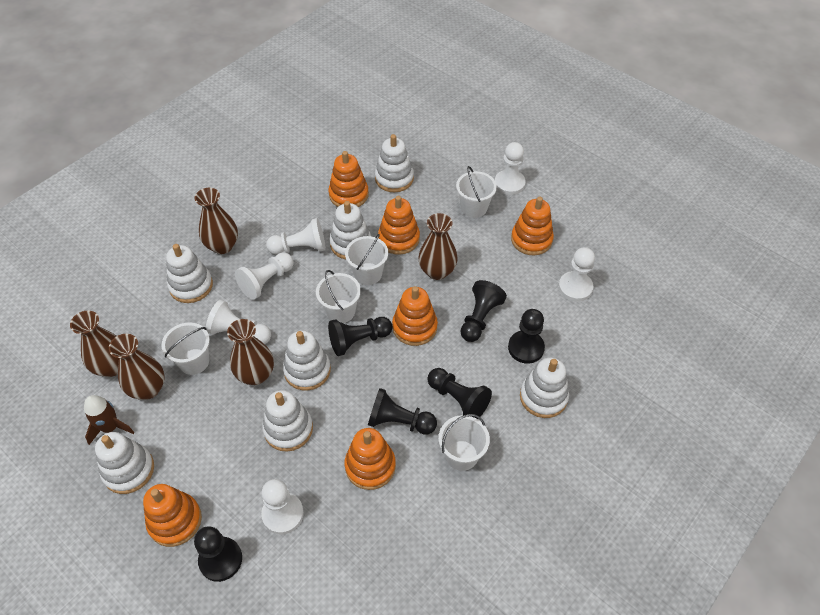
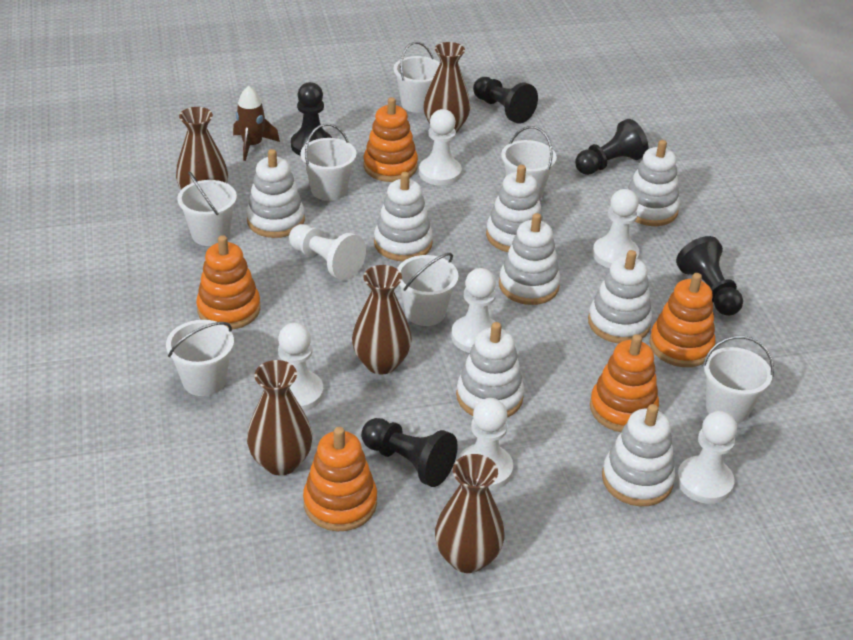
black pawn: [194,526,242,582] [328,317,392,356] [368,388,437,435] [427,368,492,419] [460,280,507,342] [508,309,545,364] = 6 -> [291,82,332,156] [361,418,458,487] [473,77,538,124] [575,119,648,175] [676,236,743,316] = 5
orange stacking toy: [143,484,202,547] [329,151,369,207] [344,428,396,490] [378,196,420,255] [392,286,438,346] [511,196,554,255] = 6 -> [196,235,261,329] [303,427,377,531] [363,97,418,182] [590,334,659,432] [649,273,715,367] = 5
white bucket: [161,323,210,375] [316,270,361,323] [345,234,388,285] [439,414,490,471] [456,166,497,218] = 5 -> [166,320,234,396] [177,171,237,246] [301,124,356,201] [393,42,440,113] [397,253,459,326] [501,126,557,199] [702,336,774,423] = 7
white pawn: [206,300,271,344] [235,252,294,300] [261,479,304,534] [266,218,326,255] [495,142,526,195] [558,247,595,302] = 6 -> [278,323,324,411] [289,224,366,281] [419,109,462,186] [451,268,496,353] [458,398,513,491] [593,189,639,268] [677,411,737,504] = 7
white stacking toy: [95,432,154,494] [166,244,213,303] [262,390,313,452] [283,330,331,391] [329,201,371,259] [375,134,414,192] [520,357,569,418] = 7 -> [246,149,305,238] [374,172,433,261] [456,322,524,417] [486,165,543,252] [499,213,560,305] [588,250,652,343] [602,404,675,506] [628,140,680,226] = 8

